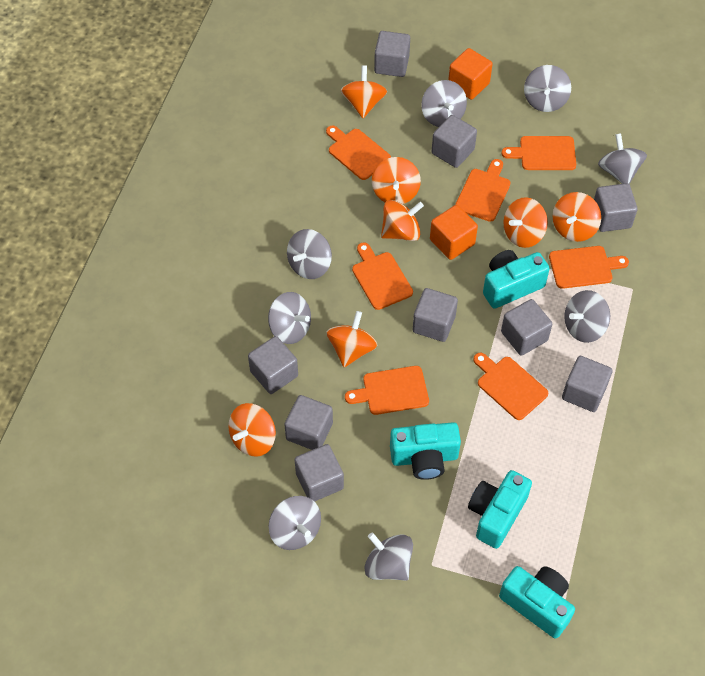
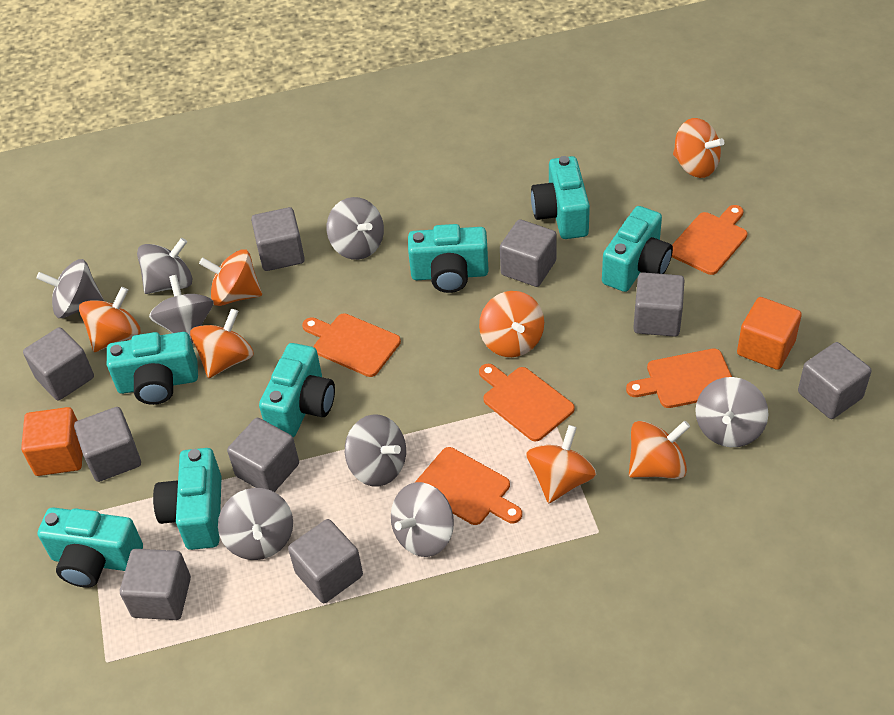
orange cutting board: [326,125,391,180] [345,366,429,415] [352,242,413,310] [455,159,511,222] [473,352,548,420] [501,136,576,170] [549,246,629,289] = 7 -> [302,313,401,377] [415,447,522,525] [479,364,575,442] [626,348,732,408] [672,205,747,275] = 5
turquoise camera: [390,422,461,480] [468,470,532,549] [483,250,550,309] [499,566,575,638] = 4 -> [38,507,143,588] [107,332,198,405] [153,448,222,550] [259,343,335,438] [408,224,489,293] [531,156,590,239] [602,206,673,292] = 7

